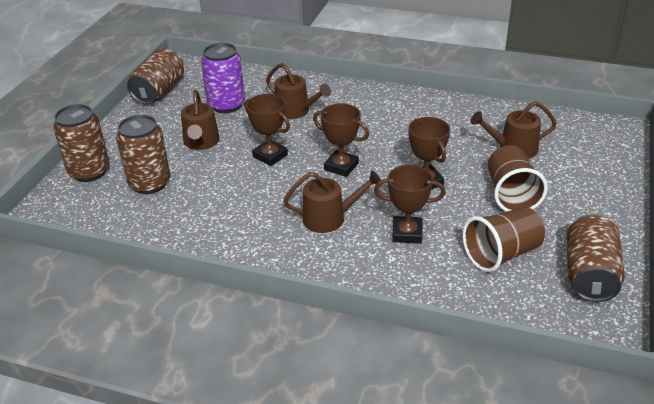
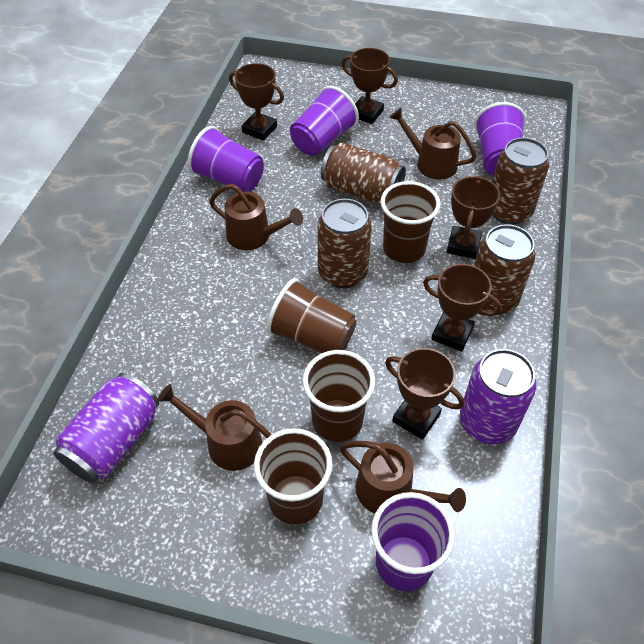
brown cup: [462,207,545,272] [488,145,548,212] = 2 -> [254,428,333,525] [266,278,357,353] [303,350,375,442] [380,181,440,263] = 4
brown trophy: [244,94,290,166] [313,103,369,177] [374,165,446,244] [409,117,450,189] = 4 -> [229,63,284,141] [341,48,398,124] [385,348,464,440] [423,264,502,352] [447,176,500,259] = 5
purple can: [201,43,245,113] = 1 -> [53,373,159,483] [460,349,536,444] = 2
purple cup: none = 0 -> [187,126,264,192] [290,86,359,156] [371,492,455,591] [474,102,526,176] = 4

